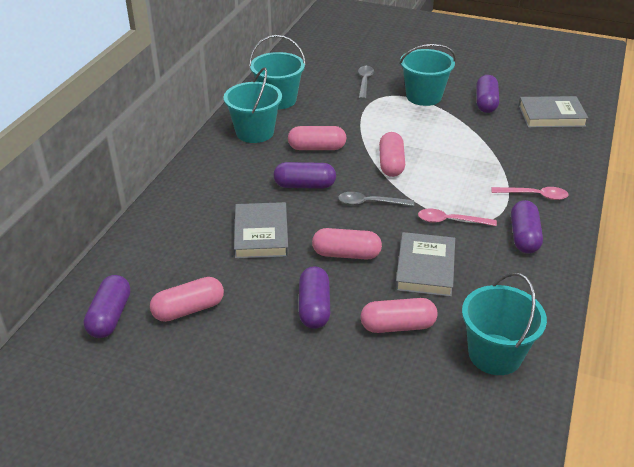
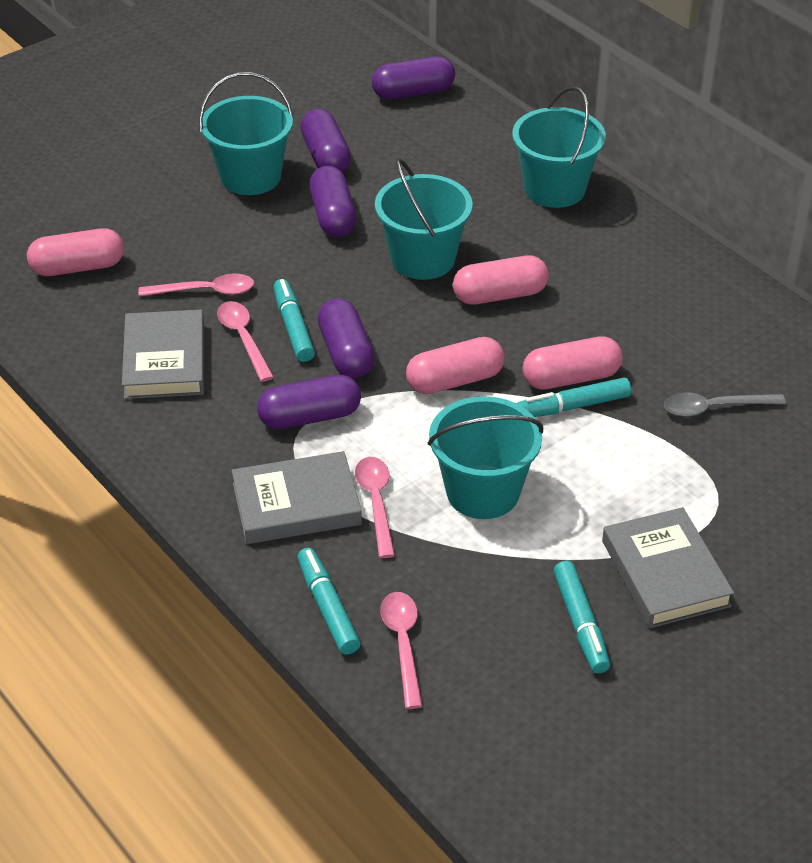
grey spoon: [338,192,414,206] [358,66,374,100] = 2 -> [664,393,786,417] = 1
pink capsule: [150,277,224,322] [288,126,346,150] [312,228,382,260] [361,298,438,333] [379,132,405,177] = 5 -> [27,228,124,276] [406,337,505,394] [453,255,549,305] [523,336,623,390] = 4
pink spoon: [418,209,497,226] [492,187,569,200] = 2 -> [138,274,254,297] [217,301,274,382] [355,457,395,558] [380,592,422,709] = 4
turquoise marker: none = 0 -> [274,279,315,362] [297,548,361,655] [517,377,631,417] [553,561,610,674] = 4

